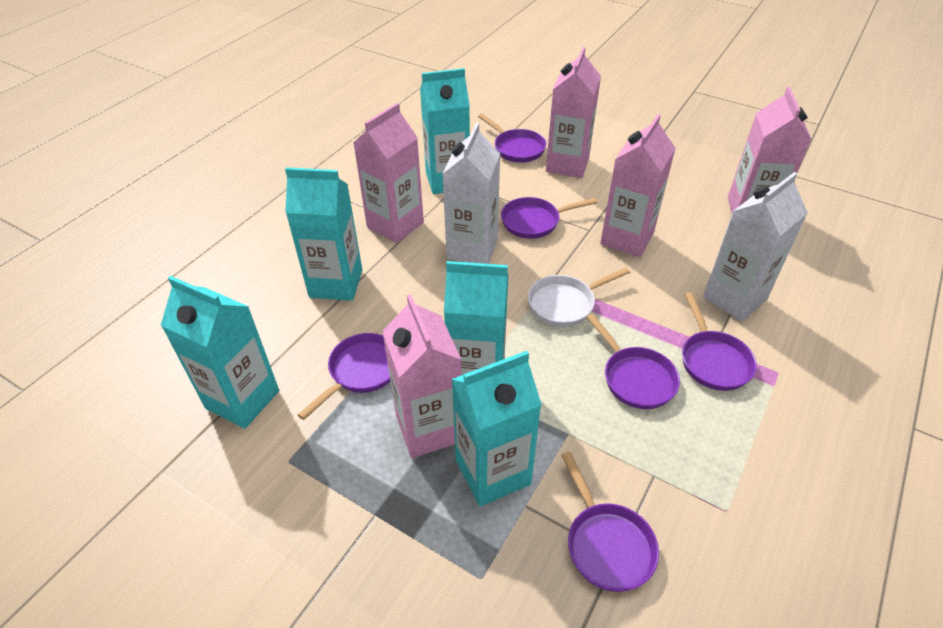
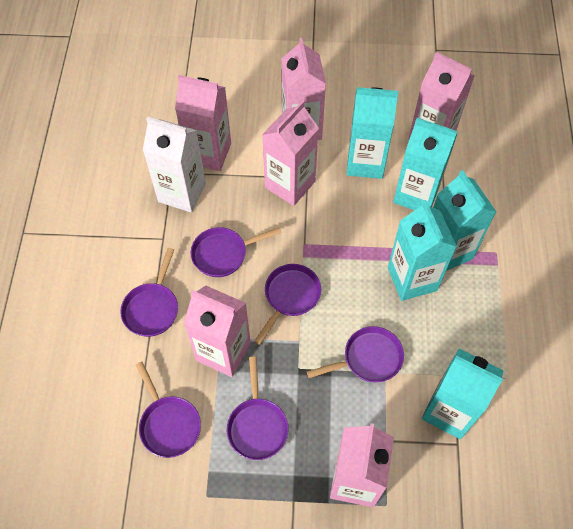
pink carton: [354,103,424,243] [382,294,461,458] [546,47,601,178] [600,114,676,257] [728,87,812,213] = 5 -> [175,75,231,171] [184,286,251,377] [262,100,319,206] [281,38,326,140] [330,423,394,507] [409,52,475,139] = 6
white carton: [442,123,500,264] [703,172,808,321] = 2 -> [143,116,206,212] = 1
white pan: [528,267,630,327] = 1 -> none = 0

